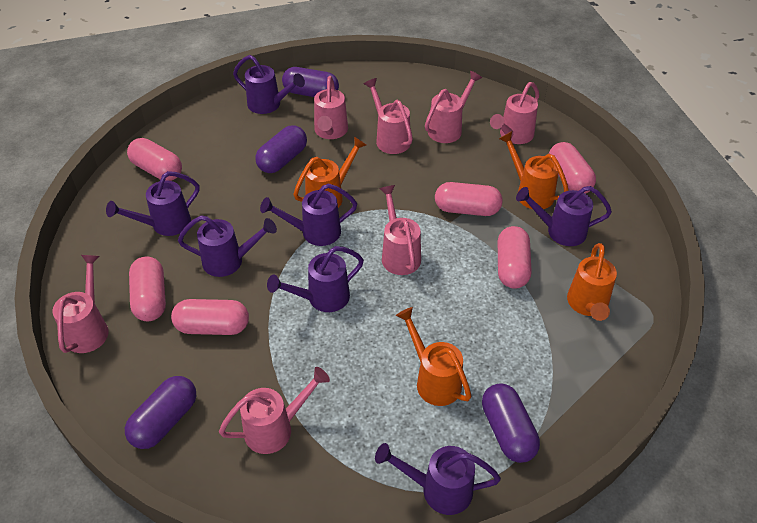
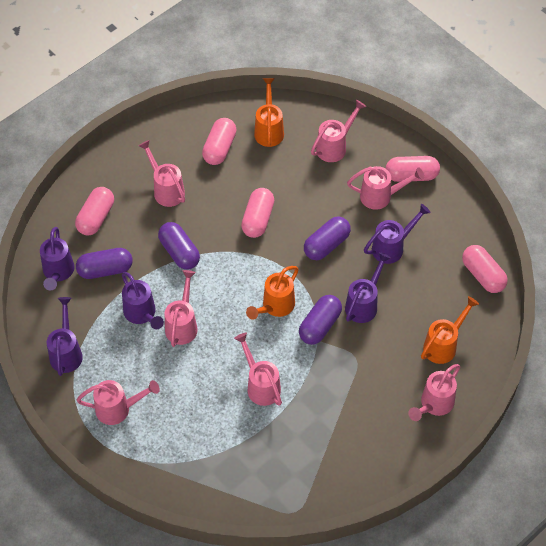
orange watering can: [294,137,366,208] [396,307,471,406] [499,131,569,209] [567,243,617,321] = 4 -> [246,266,299,320] [254,78,284,147] [421,296,479,364] = 3
pink capsule: [127,138,182,181] [129,256,166,322] [171,299,249,335] [435,182,503,216] [498,226,532,289] [549,142,596,194] = 6 -> [75,187,114,236] [202,118,236,165] [241,188,274,238] [386,156,440,182] [462,245,508,293] = 5
purple watering can: [106,171,199,236] [178,215,277,277] [233,55,305,114] [260,183,357,246] [267,246,364,312] [375,443,501,515] [516,186,612,246] = 7 -> [40,227,75,291] [47,297,83,376] [122,272,164,329] [345,252,391,323] [364,204,431,264] = 5

